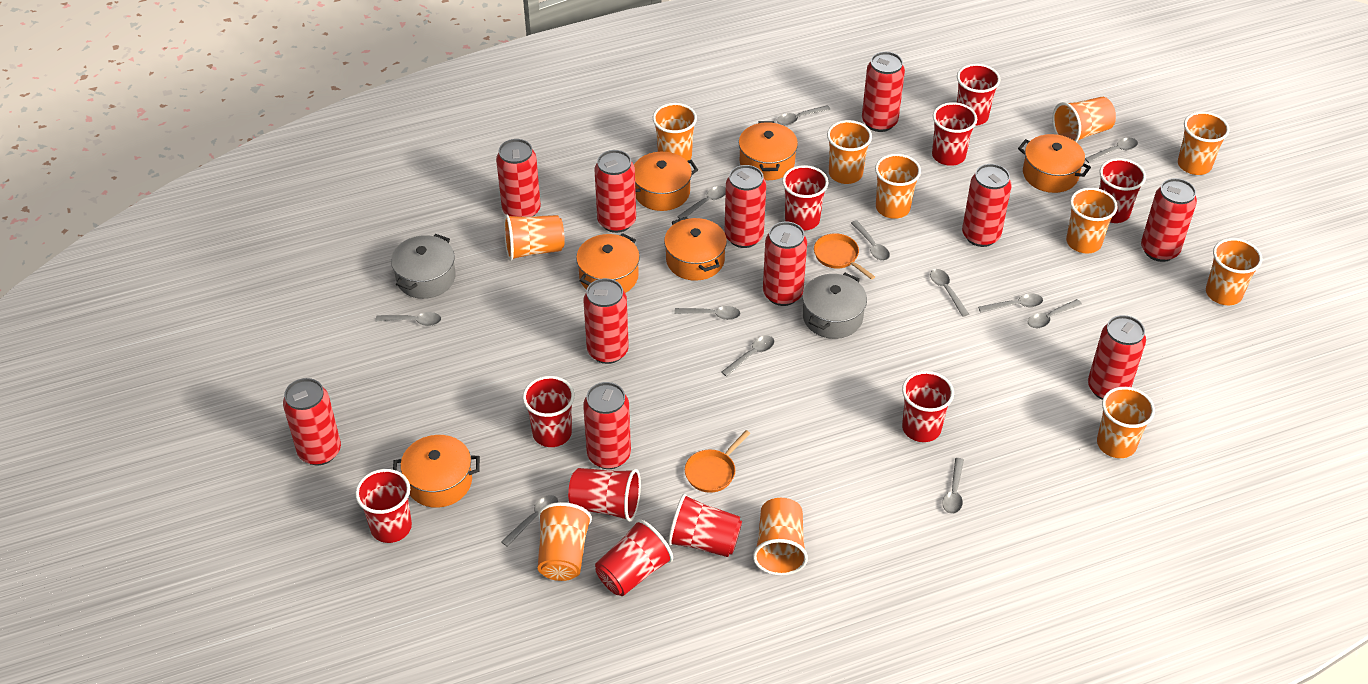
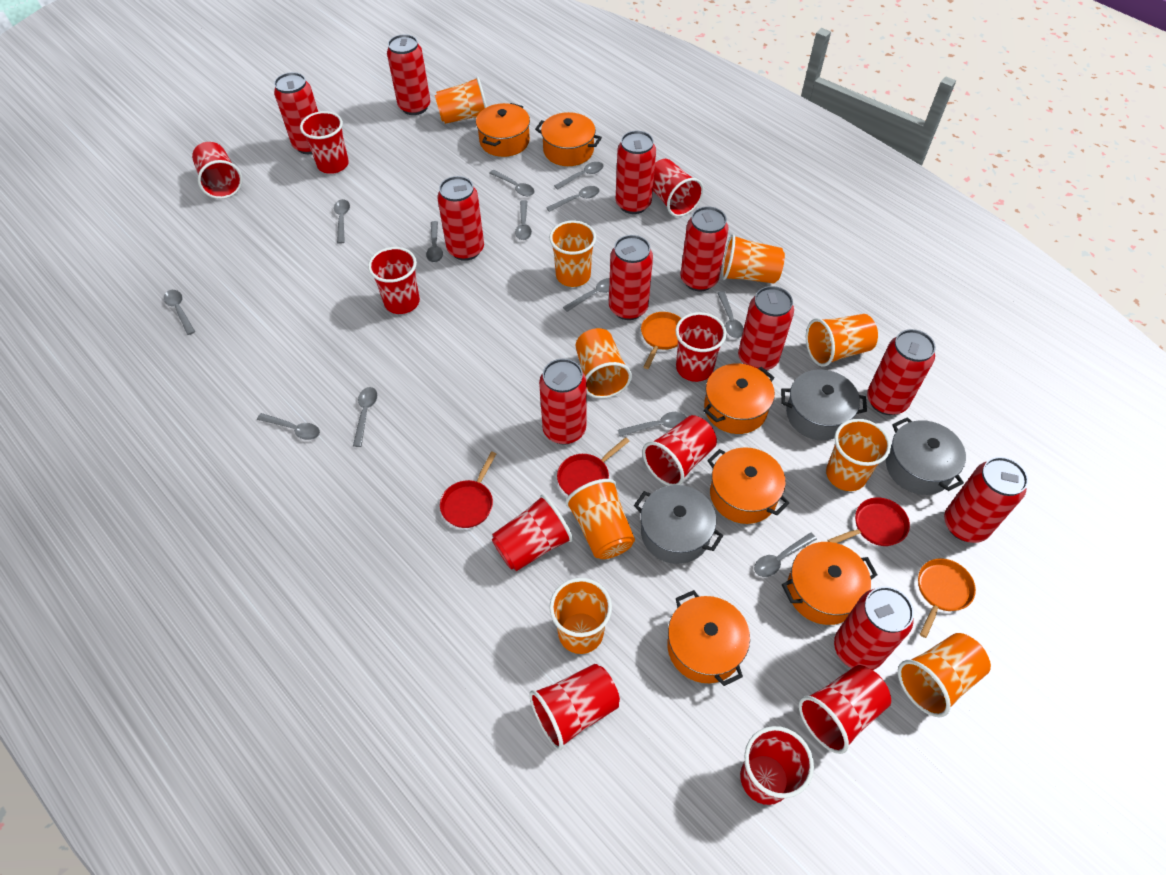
grey pot: [391,234,456,299] [802,273,867,339] = 2 -> [634,485,723,564] [781,370,867,440] [886,417,966,495] = 3
grey spoon: [375,312,441,326] [501,495,558,547] [674,306,740,320] [677,186,726,219] [721,335,775,377] [777,105,831,125] [851,220,890,261] [930,269,969,317] [942,458,964,514] [978,293,1043,313] [1028,299,1082,328] [1085,138,1138,163] = 12 -> [164,290,195,335] [257,413,320,440] [334,199,350,244] [353,387,377,447] [426,221,443,263] [489,170,535,196] [515,200,532,240] [546,186,599,212] [554,162,603,190] [563,278,610,312] [618,412,686,437] [718,291,744,338] [754,532,817,577] = 13
orange cup: [504,214,565,261] [538,502,592,581] [653,103,697,161] [753,498,808,575] [827,120,872,184] [875,154,921,219] [1052,97,1116,142] [1066,188,1118,254] [1097,387,1155,458] [1178,112,1230,175] [1206,238,1262,305] = 11 -> [435,77,487,124] [549,220,596,287] [549,578,612,654] [565,479,635,559] [576,328,632,399] [722,234,785,284] [806,314,878,367] [826,419,891,491] [898,633,991,717] = 9
red pan: none = 0 -> [440,451,496,528] [557,437,629,495] [828,497,910,546] = 3

